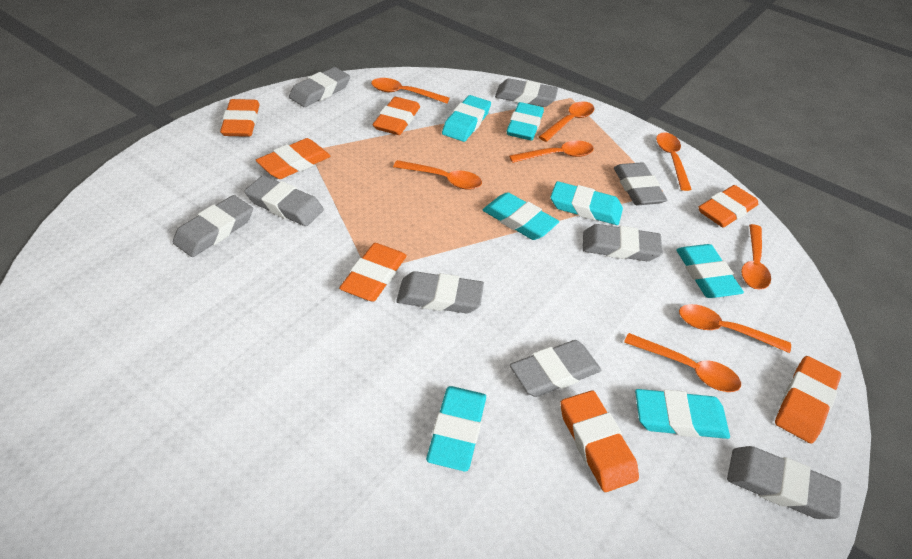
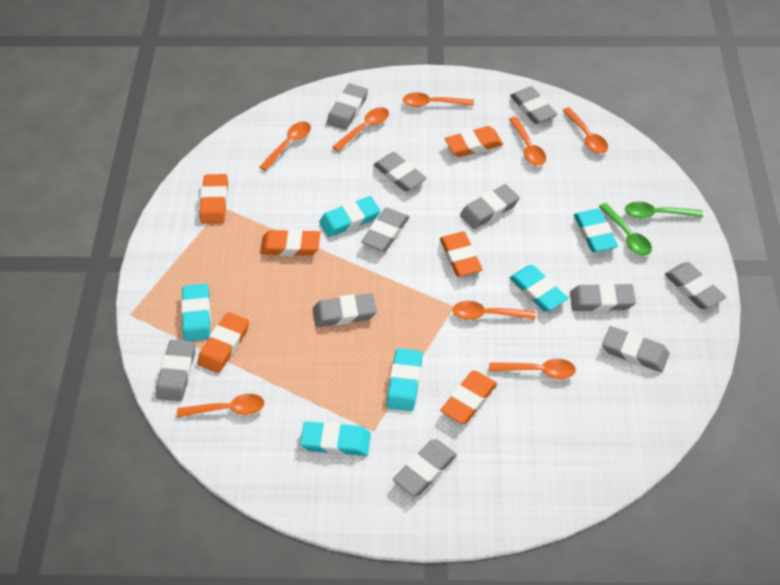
green spoon: none = 0 -> [598,203,652,256] [625,202,703,218] = 2
grey eraser: [173,195,253,257] [244,175,324,226] [289,67,350,107] [396,271,484,314] [495,79,558,107] [510,340,601,397] [583,224,663,261] [614,162,667,205] [727,446,842,519] = 9 -> [156,340,195,401] [313,293,377,327] [327,84,368,130] [361,208,409,251] [373,152,427,191] [393,439,457,496] [460,184,520,229] [510,86,558,124] [570,283,636,312] [602,326,669,372] [665,262,726,309] = 11
orange eraser: [220,99,260,137] [255,138,331,179] [339,243,407,302] [373,97,420,135] [560,390,639,492] [698,185,758,227] [775,356,841,443] = 7 -> [197,312,249,373] [199,174,228,224] [260,229,320,256] [440,232,483,276] [440,371,497,424] [445,126,503,157] = 6
turquoise eraser: [426,386,486,471] [442,95,491,142] [483,192,559,240] [506,102,544,140] [550,181,623,225] [635,389,730,439] [676,244,744,298] = 7 -> [181,284,211,341] [300,421,371,456] [319,196,380,237] [387,348,422,411] [509,265,568,311] [574,209,618,252] = 6

